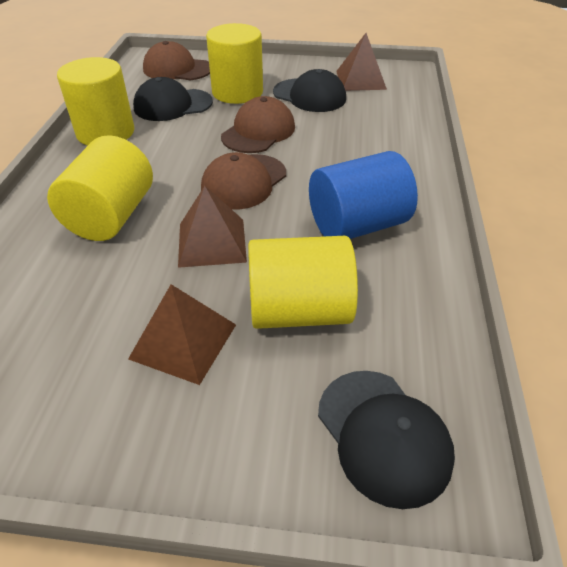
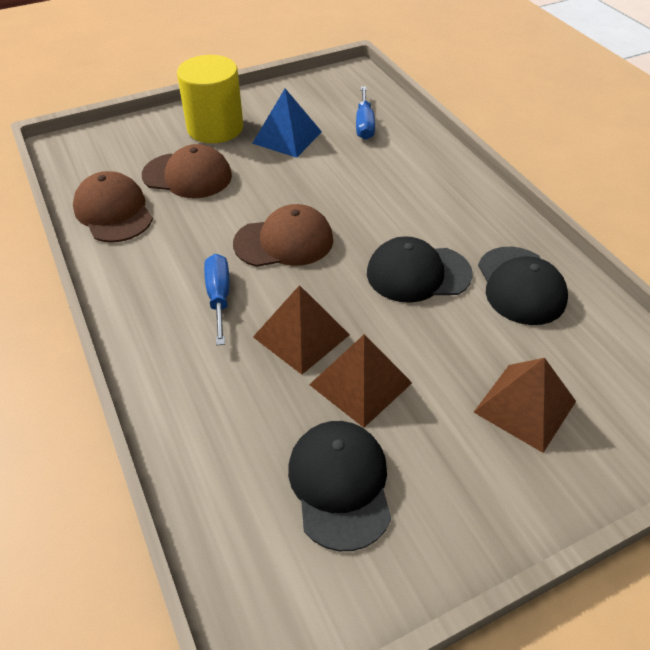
blue cylinder: [309,151,418,239] = 1 -> none = 0
blue pyramid: none = 0 -> [252,89,322,158] = 1
blue screwdriver: none = 0 -> [204,254,230,346] [356,86,375,140] = 2
yellow cylinder: [47,135,153,241] [57,57,134,145] [206,23,263,104] [248,236,358,329] = 4 -> [177,55,243,143] = 1

